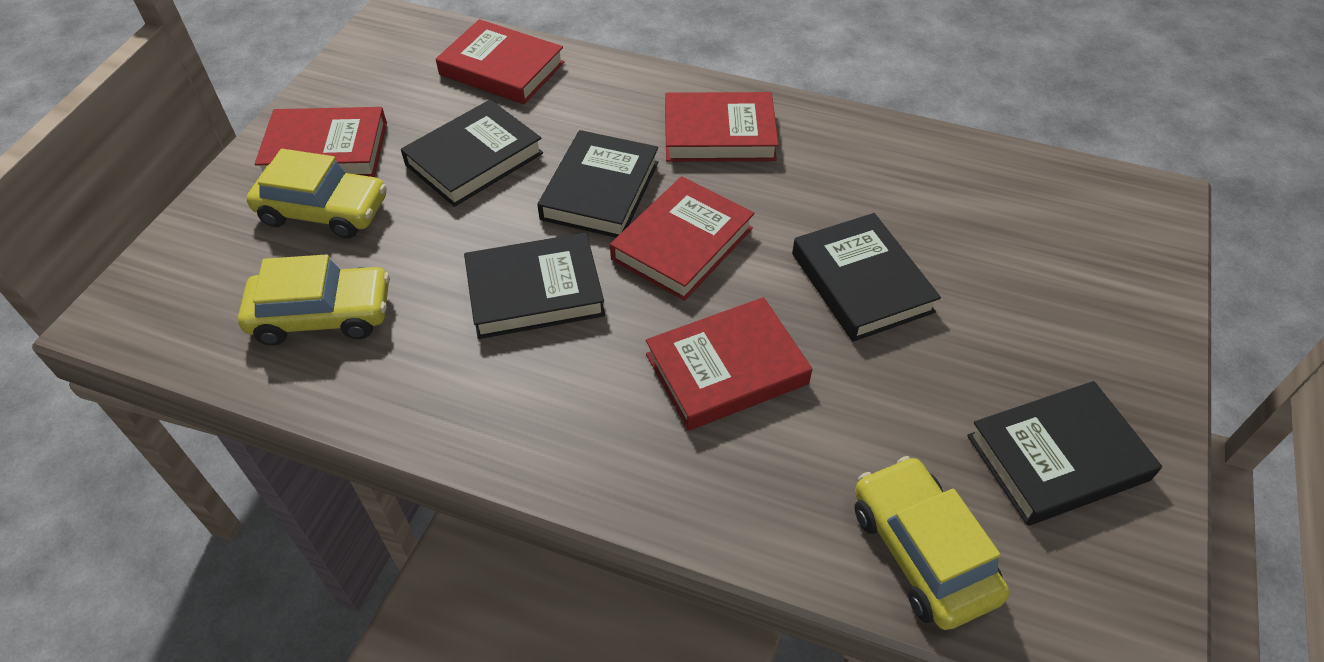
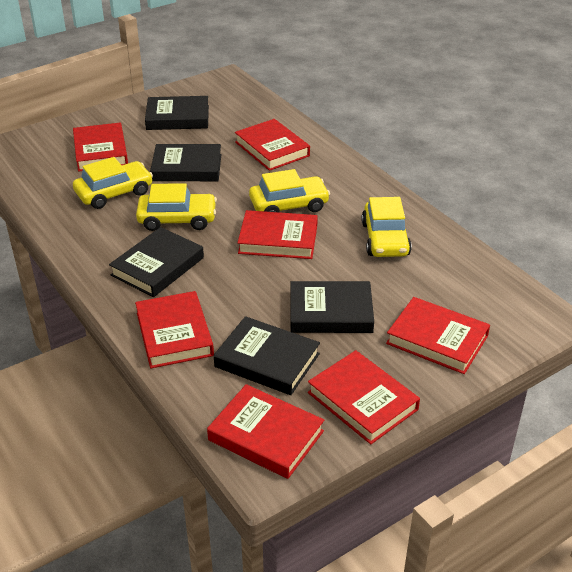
red book: [255,107,387,177] [436,19,565,104] [610,176,755,301] [646,297,812,431] [665,92,779,162] = 5 -> [73,123,128,172] [135,291,214,368] [207,384,324,479] [235,119,310,171] [238,210,318,259] [308,350,420,444] [386,297,490,374] = 7
yellow car: [238,254,390,345] [246,149,387,239] [854,456,1009,630] = 3 -> [73,157,153,209] [136,183,217,231] [249,169,330,212] [362,197,412,257] = 4

